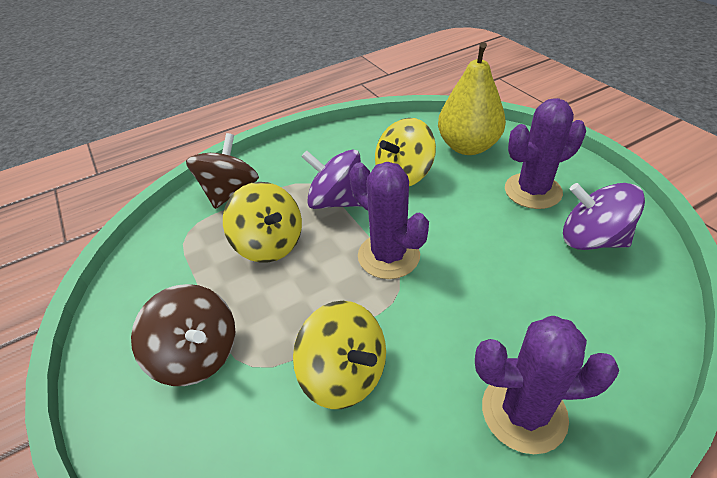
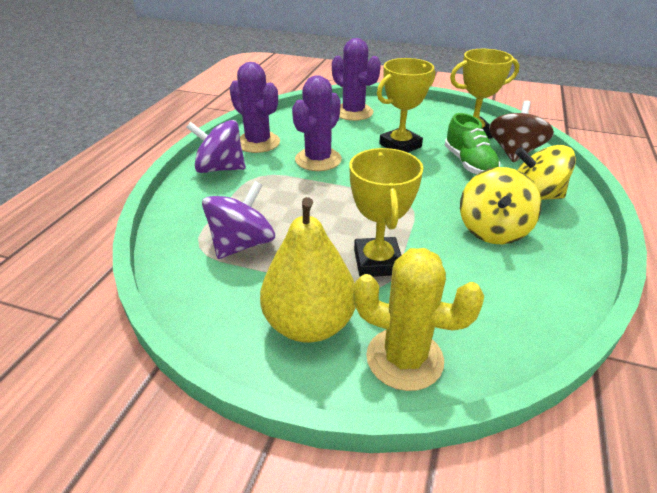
brown spinning top: [131,284,235,386] [186,133,259,209] = 2 -> [489,101,554,162] = 1
green shoe: none = 0 -> [445,113,500,175] = 1
yellow cactus: none = 0 -> [353,248,484,391] = 1
yellow spinning top: [223,182,302,262] [293,301,386,409] [375,118,436,186] = 3 -> [460,167,541,244] [515,145,576,200] = 2
yellow trophy: none = 0 -> [349,148,423,277] [377,58,435,153] [450,49,519,138] = 3

